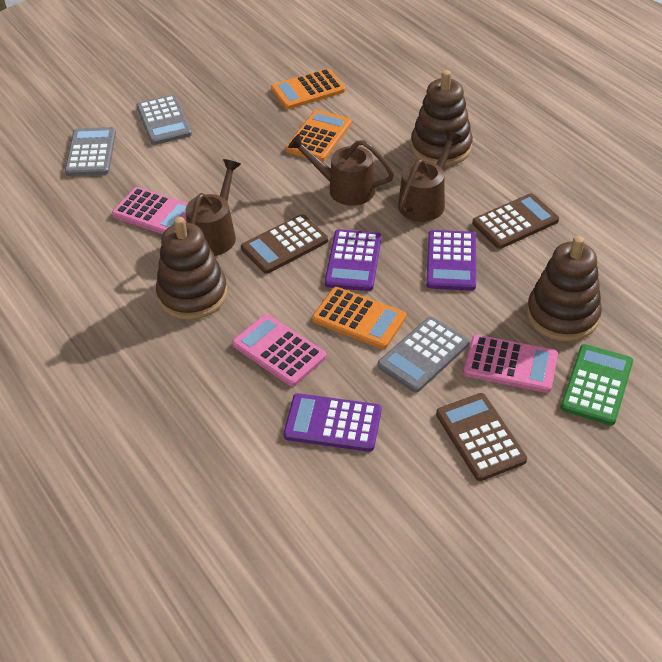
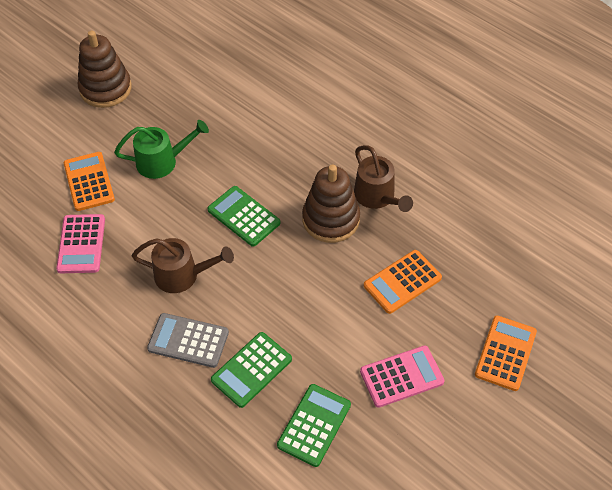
brown calculator: [241,214,328,274] [436,393,527,481] [472,193,559,249] = 3 -> none = 0
brown stacking toy: [156,217,227,320] [411,70,473,166] [527,236,602,341] = 3 -> [77,31,132,108] [302,165,360,243] = 2
brown watering can: [186,159,241,256] [288,134,394,206] [398,130,462,222] = 3 -> [132,238,234,293] [354,145,413,212] = 2
green calculator: [561,344,633,425] = 1 -> [208,186,280,247] [211,332,292,408] [277,384,351,467] = 3
green watering can: none = 0 -> [114,120,209,179] = 1
grey calculator: [65,127,116,176] [137,95,192,145] [377,317,469,393] = 3 -> [147,313,229,368] = 1
pink calculator: [112,187,188,234] [232,314,326,387] [464,335,558,393] = 3 -> [56,214,105,273] [360,345,445,408] = 2
purple calculator: [283,393,381,452] [325,229,381,291] [426,230,476,291] = 3 -> none = 0

